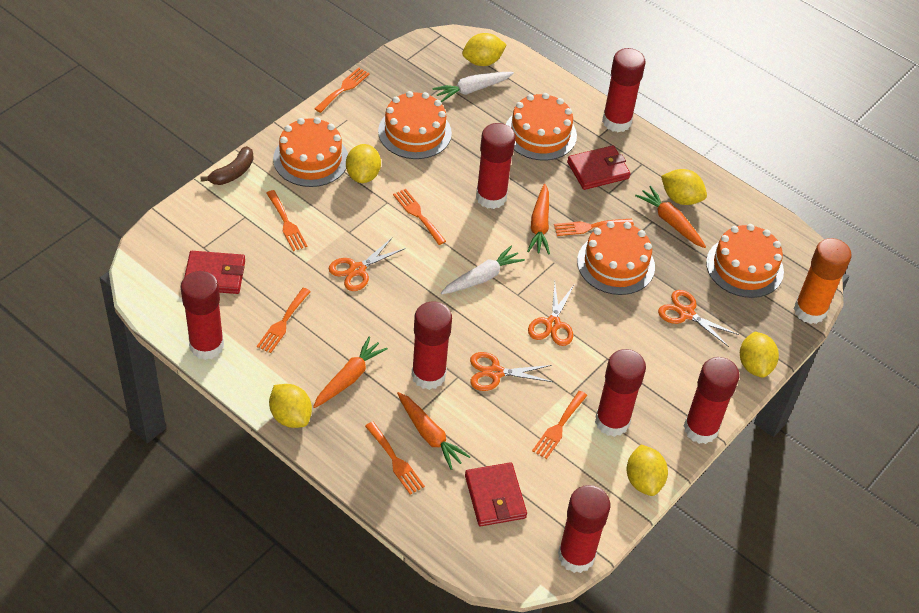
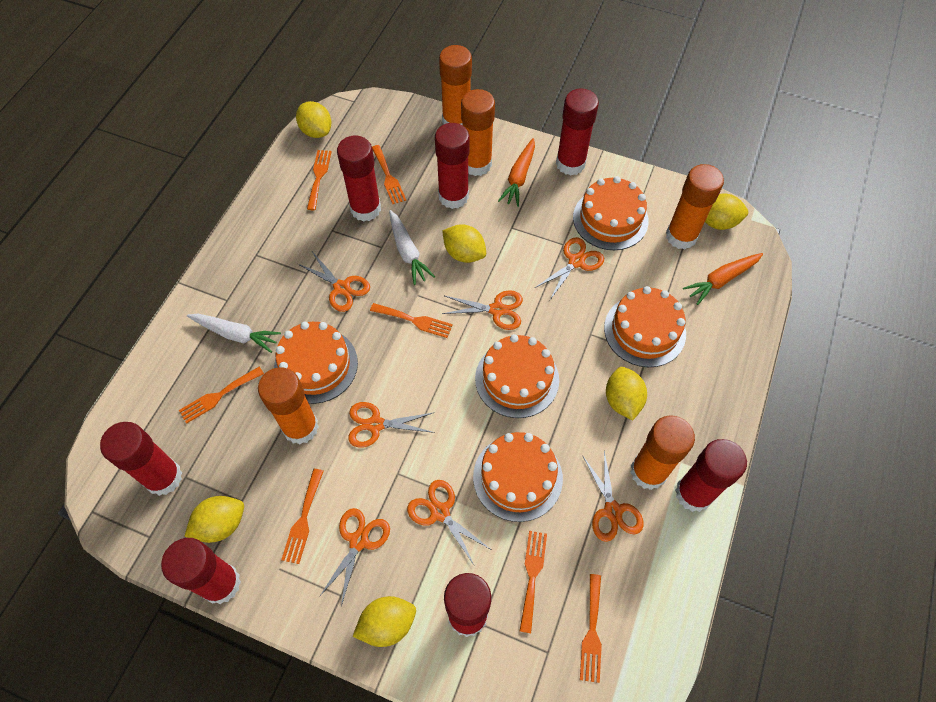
brown banana: [200,146,254,185] = 1 -> none = 0
orange carrot: [313,337,388,408] [397,392,470,470] [527,184,550,255] [635,186,706,248] = 4 -> [498,138,535,207] [683,253,763,305] = 2
orange glue stick: [794,238,852,324] = 1 -> [258,367,319,444] [439,45,472,125] [461,89,495,176] [630,415,695,490] [666,164,724,249] = 5
orange scissors: [328,237,406,291] [470,352,553,391] [528,283,574,346] [658,290,739,347] = 4 -> [298,253,370,312] [319,508,390,606] [348,402,435,448] [407,480,490,565] [442,290,523,330] [535,237,604,300] [583,451,644,542] = 7
red wallet: [184,251,245,294] [465,462,527,526] [567,145,630,190] = 3 -> none = 0

